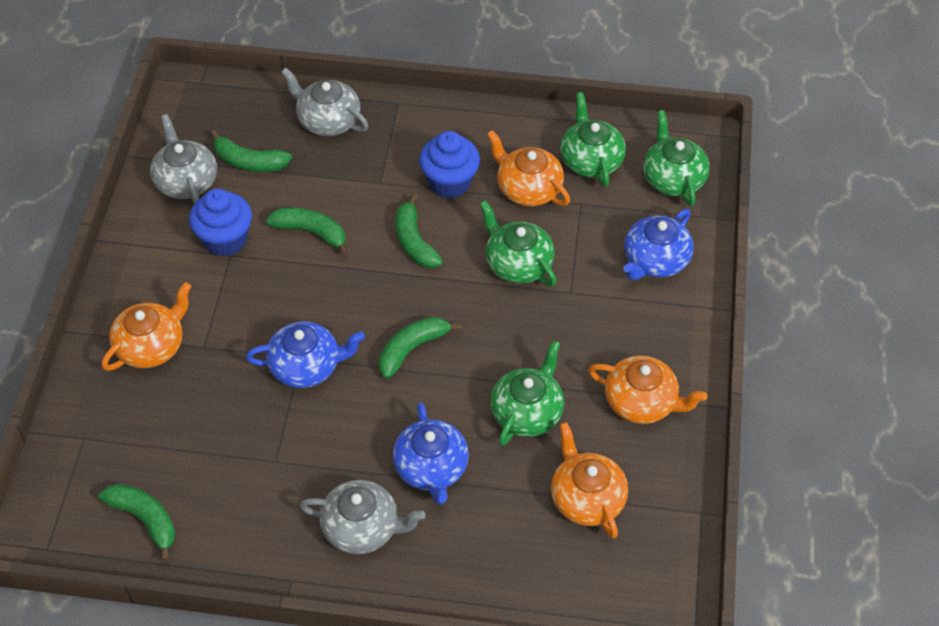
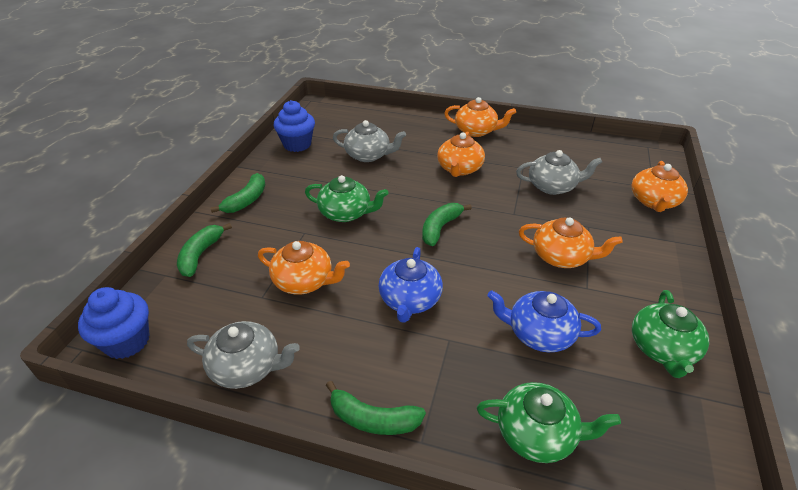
blue teapot: [246,322,365,388] [393,402,469,504] [623,209,694,280] = 3 -> [379,247,443,323] [487,290,601,352] = 2
green banana: [99,483,176,561] [211,130,292,172] [266,207,348,256] [379,316,461,379] [395,194,443,268] = 5 -> [177,223,232,277] [210,173,265,213] [326,381,426,435] [422,203,472,246] = 4
green teapot: [480,200,557,287] [490,340,564,446] [560,92,626,187] [643,110,710,206] = 4 -> [305,175,389,222] [477,382,621,463] [632,290,709,378] = 3
orange teapot: [102,282,191,371] [487,130,570,206] [551,422,628,539] [588,356,707,424] = 4 -> [258,241,350,295] [437,131,485,177] [444,97,516,137] [519,217,623,268] [631,161,688,212] = 5

